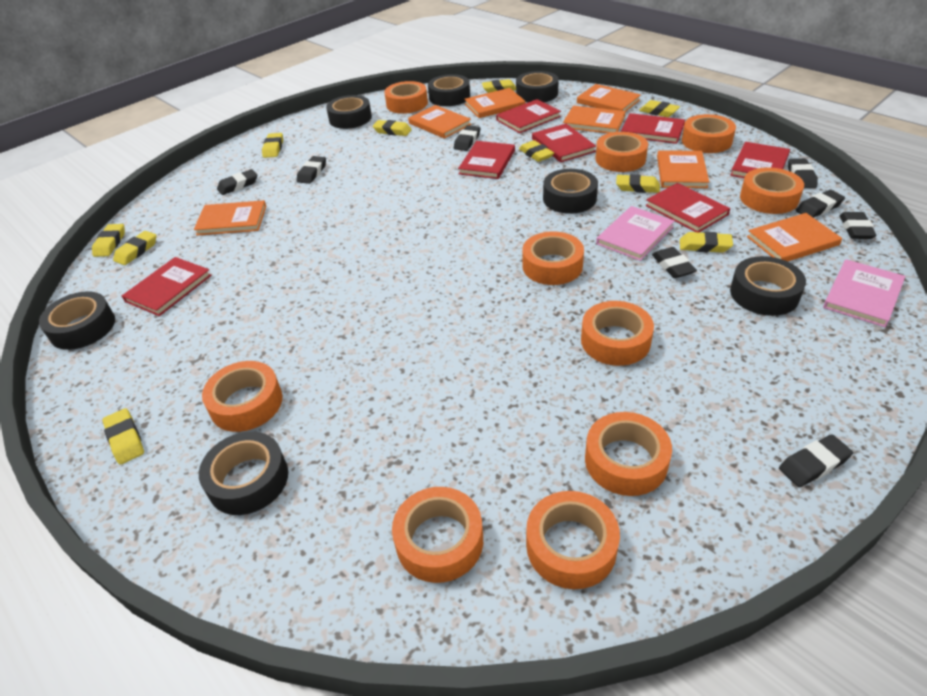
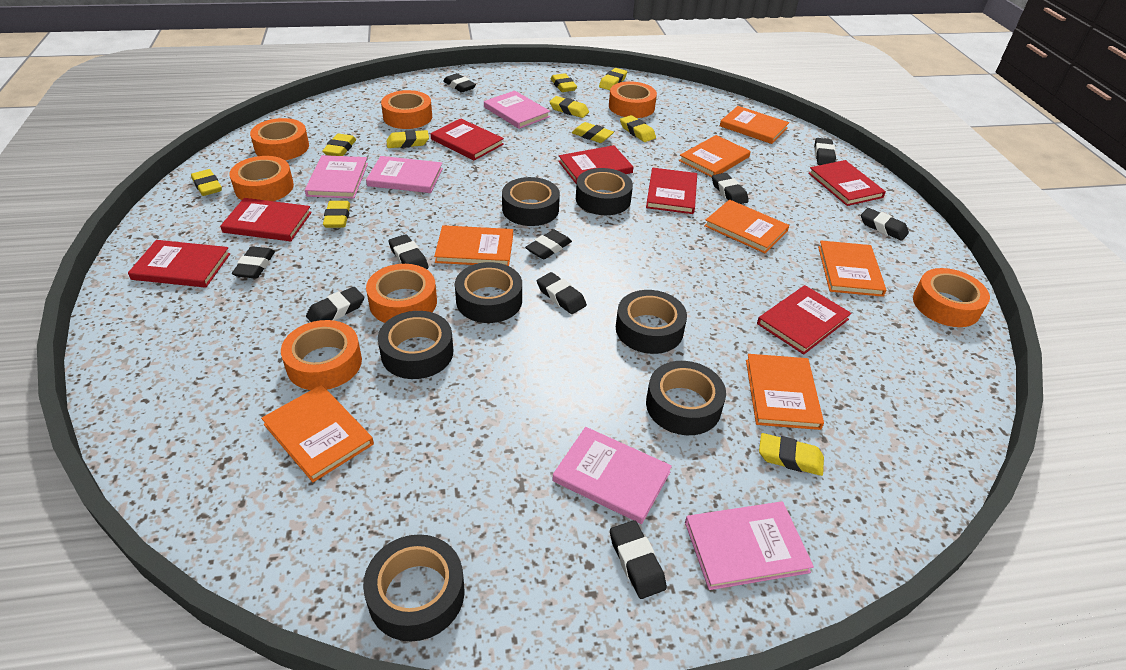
black eraser: [217,169,257,195] [297,156,326,184] [454,125,480,151] [652,247,697,278] [779,434,853,487] [788,158,818,188] [796,190,845,218] [839,212,877,239] = 8 -> [232,246,275,279] [306,287,364,322] [388,234,429,269] [443,73,476,93] [525,230,572,259] [537,272,587,314] [610,520,667,599] [712,173,749,204] [814,138,836,165] [861,208,909,241] = 10
orange tape: [202,361,283,432] [384,81,428,114] [392,487,483,583] [522,232,584,285] [526,491,620,589] [581,301,654,366] [585,412,672,496] [596,132,648,172] [682,114,736,153] [740,167,804,214] = 10 -> [229,156,294,201] [250,118,309,160] [281,320,362,390] [366,264,437,323] [381,90,432,129] [609,81,657,118] [913,268,990,327] = 7
pink book: [596,206,674,261] [823,259,905,327] = 2 -> [305,155,368,199] [366,156,443,193] [484,91,550,129] [552,427,672,524] [685,502,814,590] = 5

